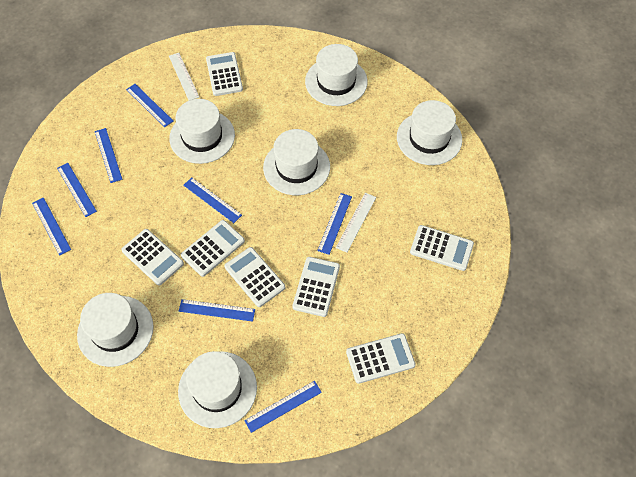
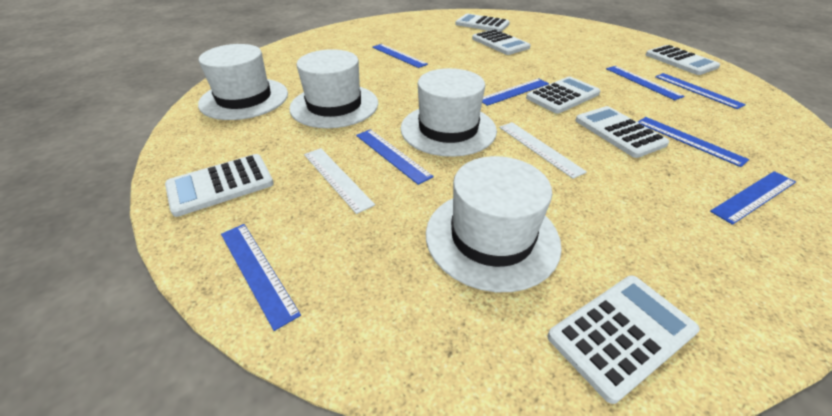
white hat: [77,293,154,367] [169,99,235,164] [178,351,257,428] [263,129,330,195] [305,44,368,106] [397,100,462,165] = 6 -> [198,44,288,120] [289,49,378,128] [400,68,497,157] [426,156,562,292] = 4

